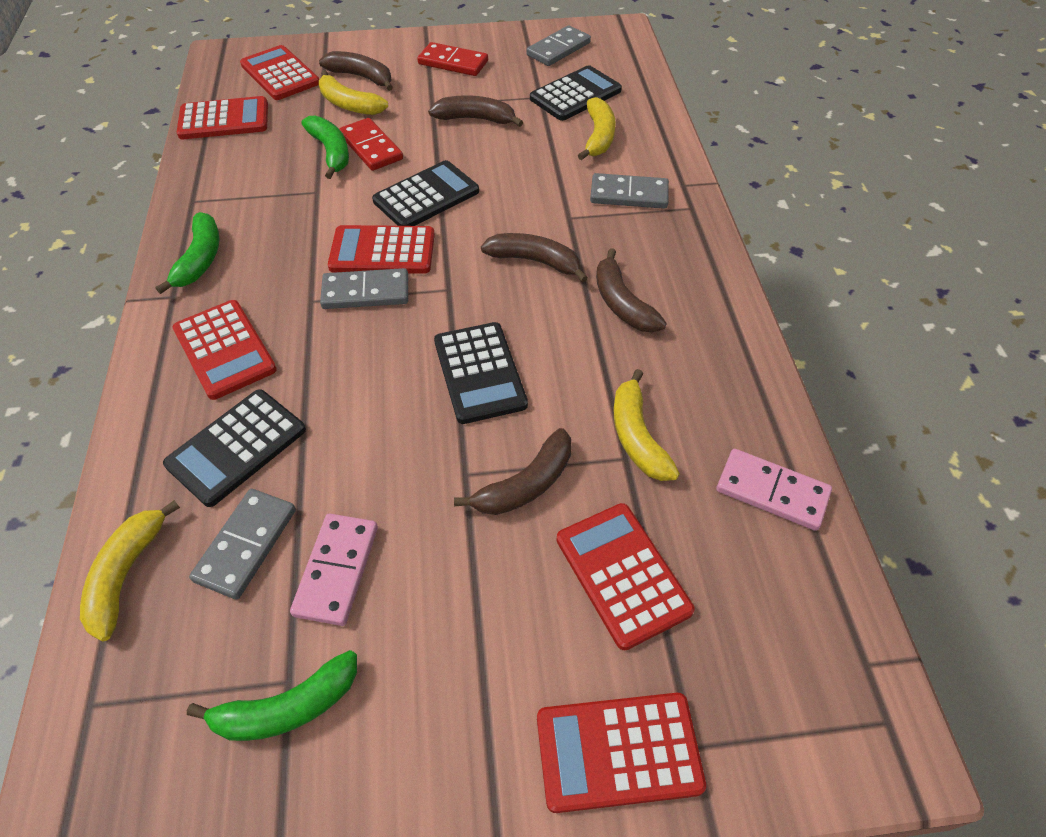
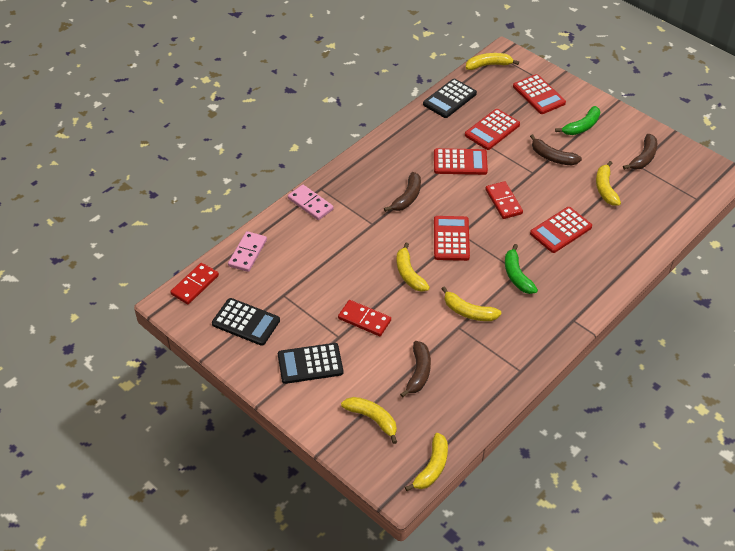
black calculator: [163,389,306,507] [372,160,479,226] [434,322,528,424] [530,65,622,121] = 4 -> [212,298,280,346] [278,343,343,384] [423,79,477,118] = 3
brown banana: [319,51,393,91] [428,95,523,127] [454,428,571,515] [481,233,588,283] [596,248,667,333] = 5 -> [384,172,421,212] [400,341,431,398] [530,134,582,165] [623,134,657,170] = 4
green banana: [155,212,219,294] [187,650,357,741] [301,116,349,179] = 3 -> [505,244,538,294] [555,106,600,135] = 2
grey domino: [189,489,296,600] [320,268,408,309] [526,25,591,66] [590,173,669,209] = 4 -> none = 0
red calculator: [173,300,277,400] [177,96,268,139] [240,45,319,100] [328,225,435,274] [537,693,706,813] [556,503,695,650] = 6 -> [434,148,488,175] [434,216,470,261] [465,109,520,150] [513,74,566,114] [530,207,592,253] = 5
red domino: [339,118,403,171] [417,42,488,76] = 2 -> [170,263,219,304] [338,300,391,336] [485,181,523,219] = 3
yellow banana: [80,500,180,642] [319,70,388,115] [578,97,616,160] [614,369,680,481] = 4 -> [341,397,397,444] [396,242,430,292] [405,433,448,491] [441,286,501,321] [466,53,519,70] [596,161,621,206] = 6

